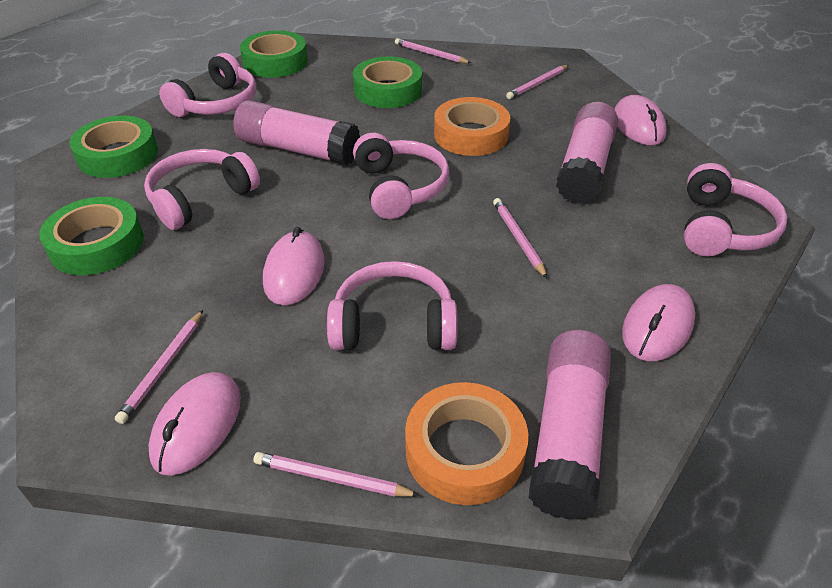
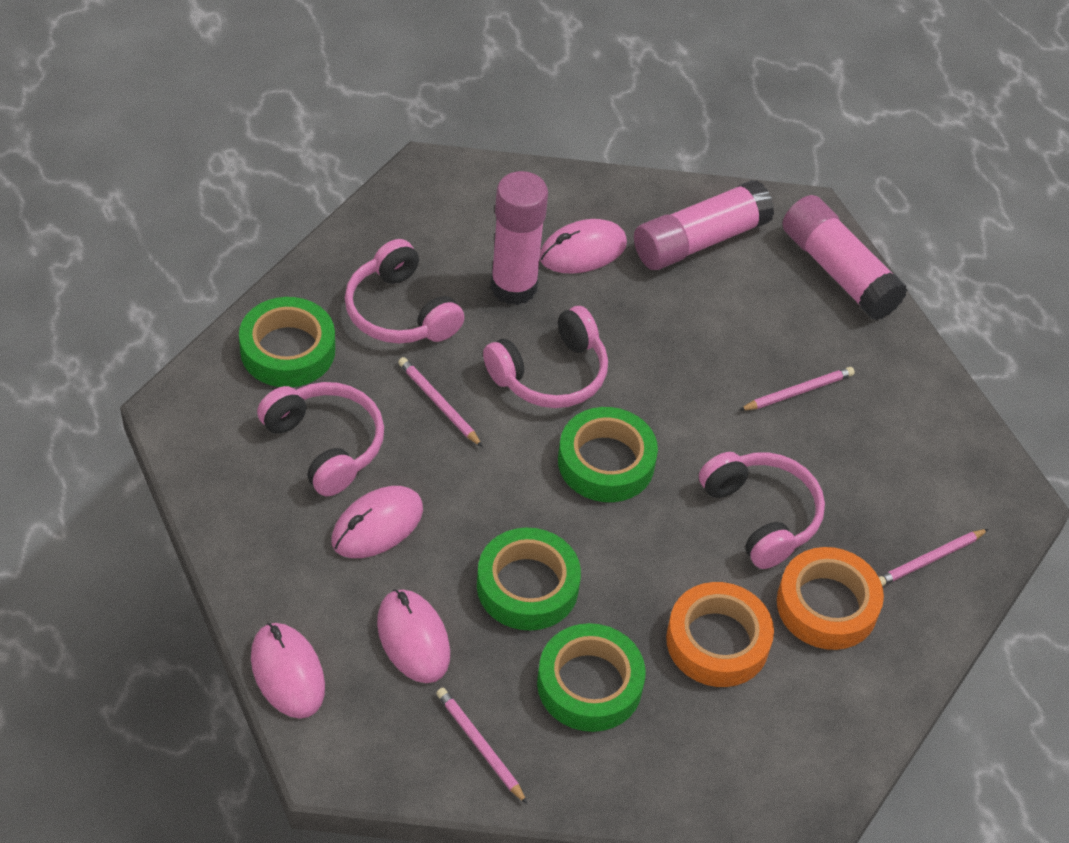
pink headphones: [144,149,260,230] [159,53,256,117] [327,261,458,350] [353,133,450,219] [684,163,787,256] = 5 -> [257,382,384,496] [345,239,464,344] [483,306,608,408] [699,452,825,569] = 4
pink pencil: [115,310,203,424] [253,452,420,497] [395,38,471,63] [493,198,547,278] [506,65,569,99] = 5 -> [398,357,483,447] [436,688,527,804] [740,367,855,411] [879,529,989,586] = 4

